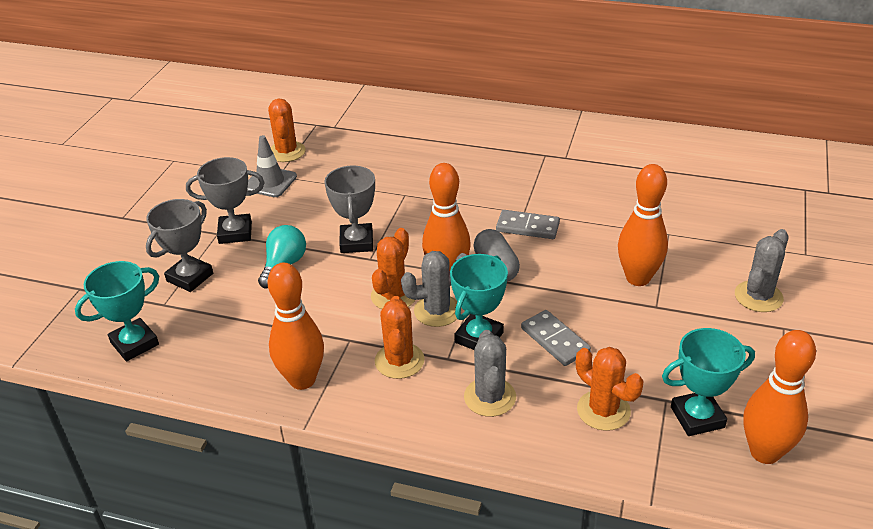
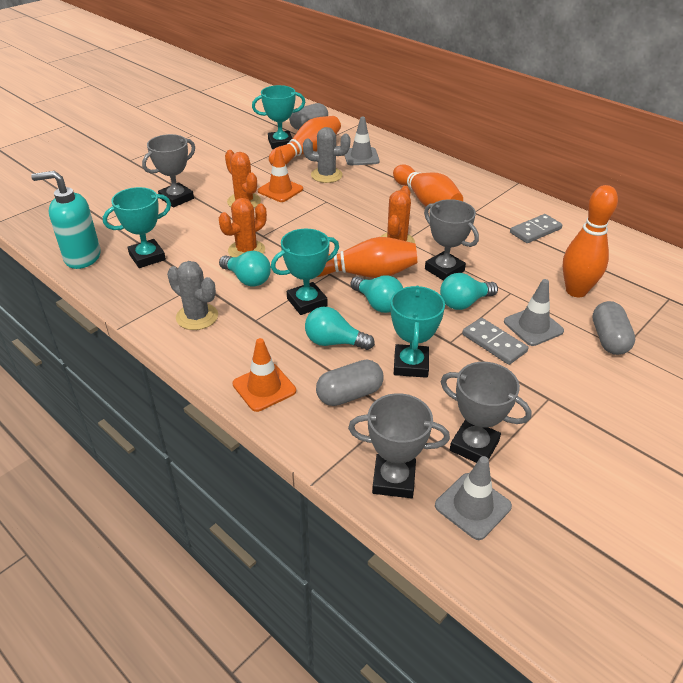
grey cactus: [401,251,467,327] [464,330,516,417] [735,229,789,312] = 3 -> [167,261,218,330] [303,127,351,183] = 2
grey capsule: [473,229,520,282] = 1 -> [289,103,328,130] [316,360,384,406] [592,301,635,355] = 3
grey traffic cone: [247,135,297,197] = 1 -> [345,117,380,165] [435,456,512,540] [504,279,564,346] = 3
grey trophy: [146,199,213,292] [186,157,264,244] [324,166,375,253] = 3 -> [142,134,195,207] [348,393,450,498] [424,199,479,281] [440,362,532,463] = 4
orange cactus: [268,99,306,162] [371,228,415,309] [375,296,425,379] [576,347,644,431] = 4 -> [219,198,267,257] [225,150,261,208] [381,186,415,243] = 3
orange traffic cone: none = 0 -> [233,338,296,412] [258,148,303,202] = 2
turquoise light bulb: [258,225,306,288] = 1 -> [219,251,271,287] [305,307,375,350] [350,275,403,313] [440,273,498,310] = 4
turquoise soap dispenser: none = 0 -> [31,171,101,269] = 1
turquoise trophy: [75,261,159,361] [450,254,508,350] [662,328,755,436] = 3 -> [103,187,171,268] [252,85,305,149] [271,229,339,315] [390,286,445,378] = 4

